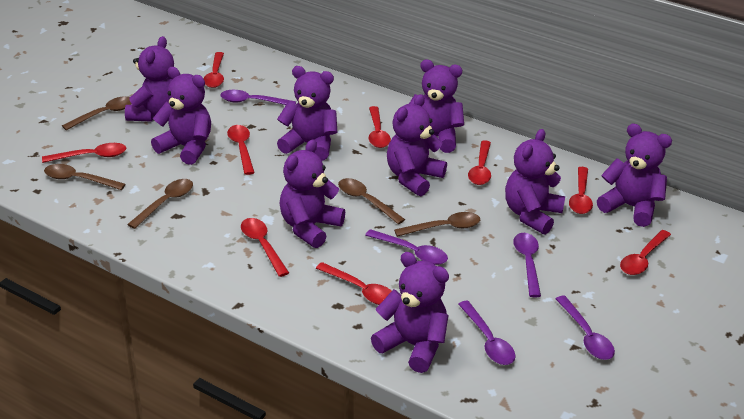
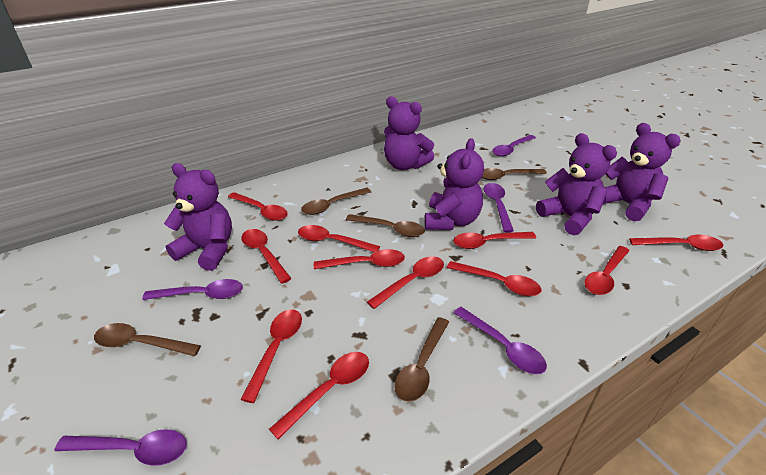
purple teddy bear: [125,36,174,122] [151,67,211,165] [277,66,337,161] [279,140,345,248] [371,252,449,373] [387,94,447,196] [409,60,464,153] [505,129,565,235] [597,123,672,227] = 9 -> [164,163,232,271] [384,96,434,170] [425,138,484,230] [536,133,617,236] [603,123,681,222] = 5
red spoon: [42,143,126,163] [204,52,224,88] [227,125,255,175] [241,218,289,277] [316,262,391,305] [369,106,391,148] [468,140,491,185] [569,167,593,214] [620,230,671,275] = 9 -> [228,192,288,221] [240,309,302,403] [241,229,292,283] [269,352,369,440] [298,225,380,252] [314,249,405,269] [367,256,444,309] [447,261,541,296] [453,232,536,249] [584,246,630,295] [629,235,724,251] = 11

